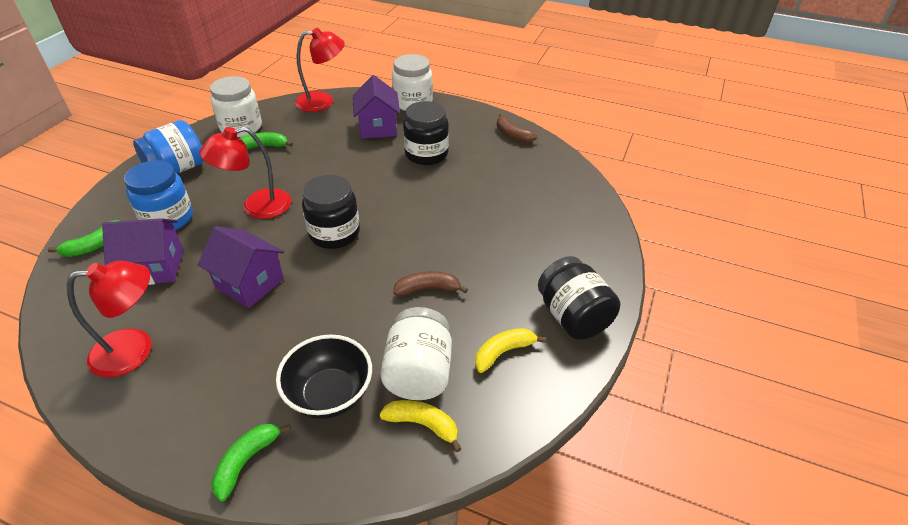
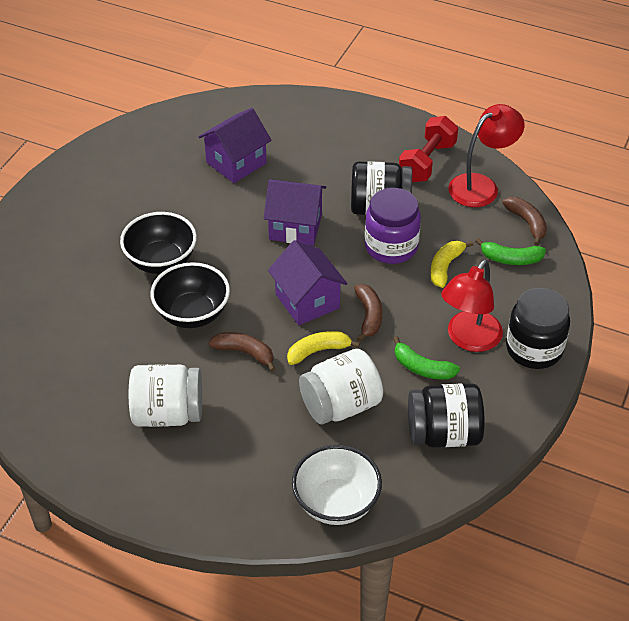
black bowl: [276,334,372,419] = 1 -> [120,212,197,274] [150,262,230,328] = 2
blue jar: [124,160,193,230] [133,120,204,173] = 2 -> none = 0
brown banana: [393,271,468,296] [497,113,537,143] = 2 -> [208,332,275,372] [354,284,383,342] [502,197,547,246] = 3
green banana: [48,220,119,257] [211,424,291,501] [240,132,293,150] = 3 -> [393,336,460,380] [475,238,546,265] = 2
purple jar: none = 0 -> [365,188,421,264] = 1
red dumbbell: none = 0 -> [399,116,458,182] = 1
red lamp: [67,261,152,378] [199,127,292,219] [295,28,345,112] = 3 -> [441,260,503,352] [448,104,525,207] = 2
white bowl: none = 0 -> [292,445,382,525] = 1
white jar: [210,76,262,137] [380,307,452,400] [392,54,433,111] = 3 -> [129,364,202,427] [299,349,383,425] = 2

